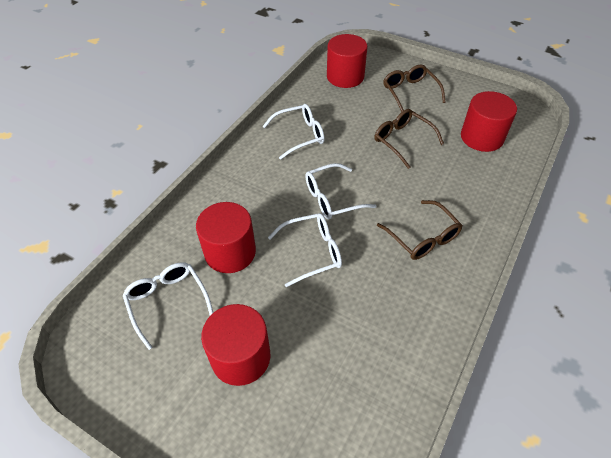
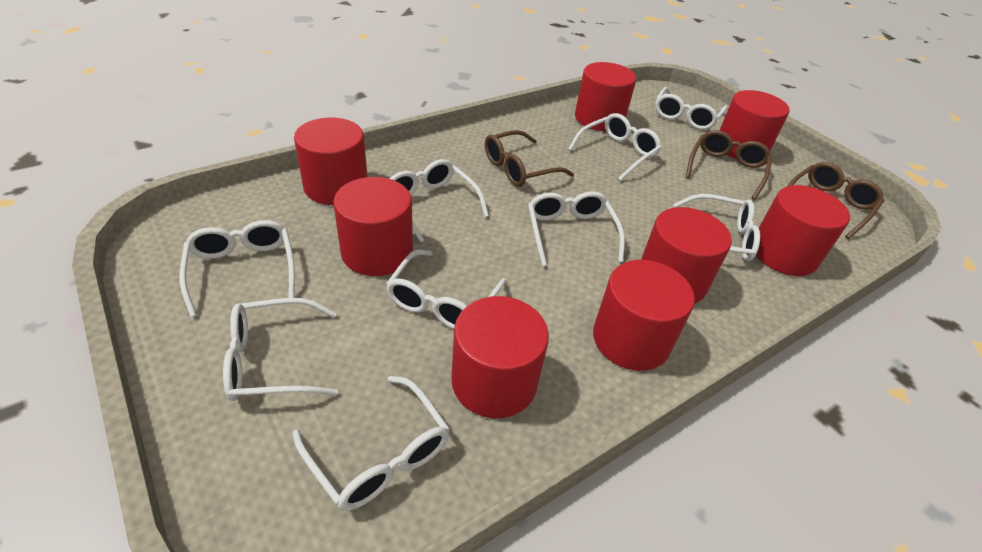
red cylinder: [196,202,256,273] [201,304,270,386] [327,34,368,88] [461,91,517,152] = 4 -> [294,118,368,205] [333,177,413,276] [452,296,549,418] [575,62,636,131] [593,260,695,371] [641,207,732,304] [719,90,790,159] [756,185,850,276] = 8
white glasses: [123,262,213,350] [262,104,325,160] [268,213,342,287] [305,163,376,220] = 4 -> [180,220,295,317] [223,298,338,401] [293,376,450,511] [386,250,506,329] [389,159,489,242] [528,191,625,266] [568,113,662,181] [655,87,727,130] [673,194,760,261] = 9

